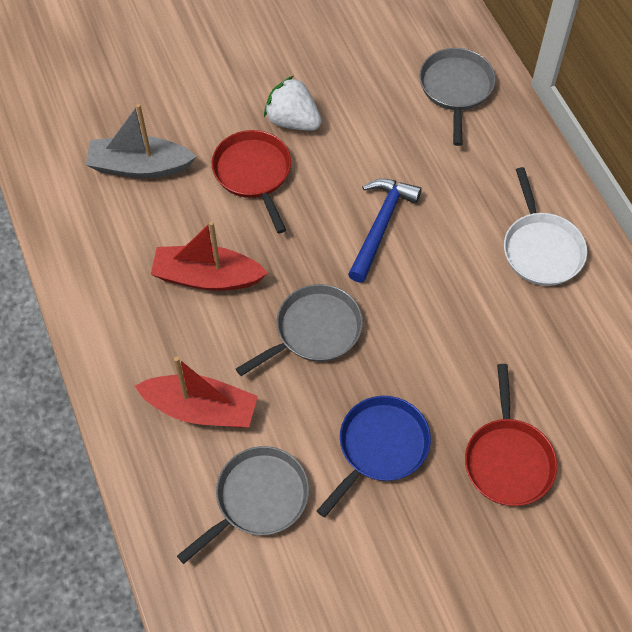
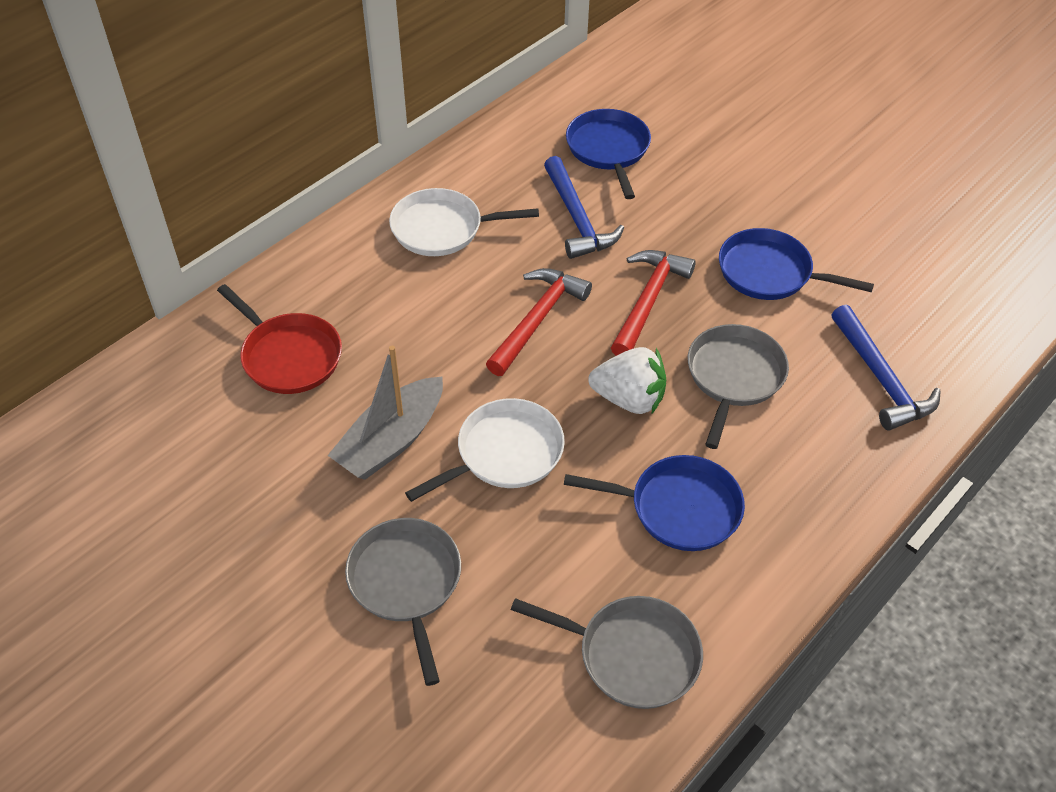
blue hammer: [348,179,422,283] = 1 -> [544,156,624,259] [832,305,941,430] = 2
blue pan: [317,396,431,517] = 1 -> [564,455,745,551] [566,109,651,199] [719,228,874,300] = 3
red boat: [135,357,258,428] [151,221,268,291] = 2 -> none = 0
red hammer: none = 0 -> [486,268,592,376] [611,250,696,356] = 2
red pan: [212,130,291,233] [465,364,557,506] = 2 -> [217,284,342,394] = 1
white pan: [504,167,587,286] = 1 -> [389,188,539,256] [405,398,565,502] = 2

